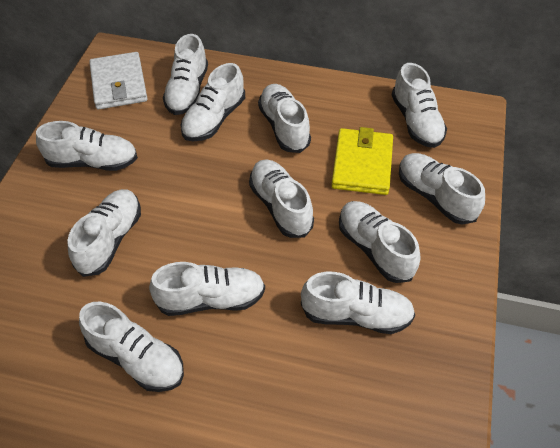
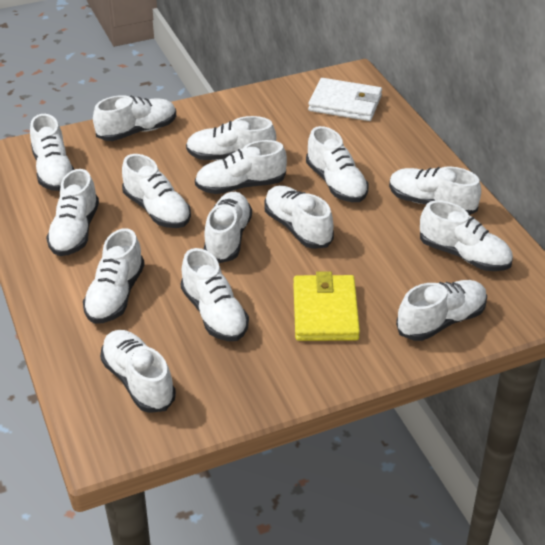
white shoe: [36,121,138,171] [68,189,141,277] [79,302,184,392] [149,262,265,316] [163,34,208,115] [181,63,245,141] [249,160,314,238] [258,84,311,153] [301,272,415,334] [339,201,421,283] [392,63,447,148] [399,153,485,225] = 12 -> [30,114,74,191] [46,169,99,256] [83,228,145,324] [93,95,176,141] [100,330,176,413] [122,154,191,228] [181,248,249,341] [186,116,276,160] [195,140,287,194] [204,192,252,263] [264,185,334,249] [306,126,368,202] [389,166,481,215] [396,280,487,341] [420,201,513,271] = 15

